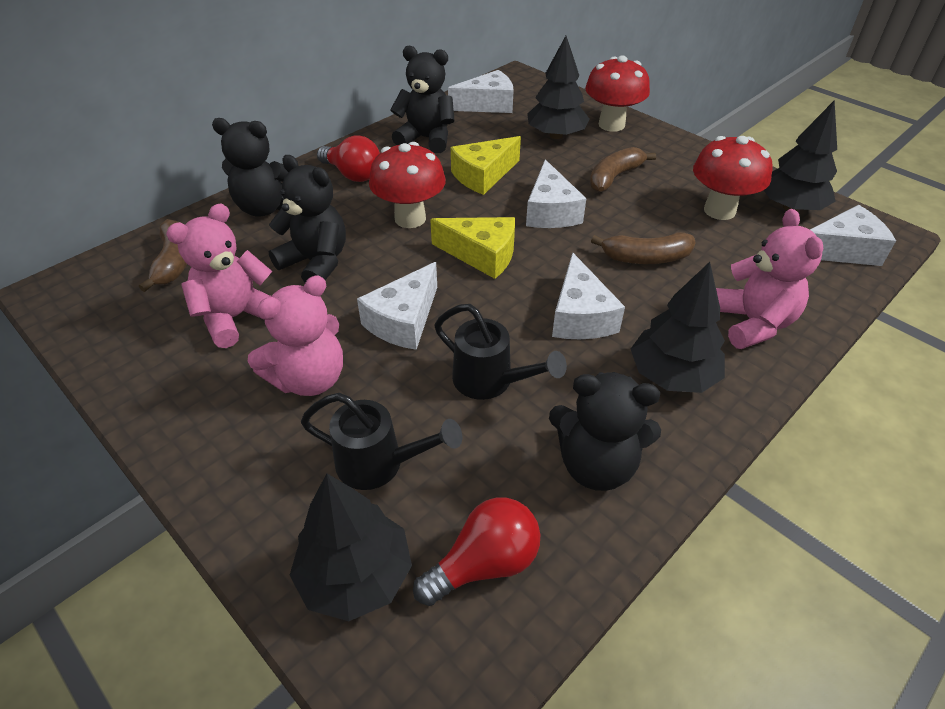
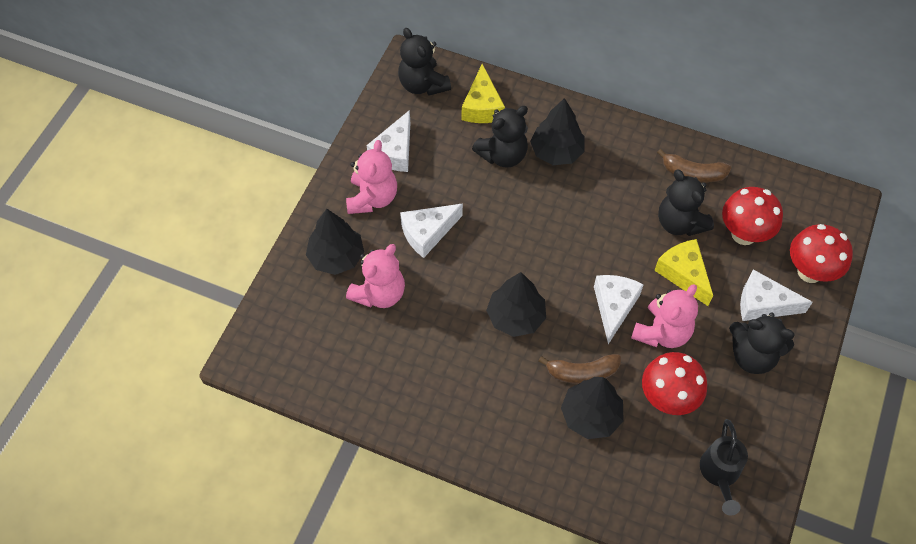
black watering can: [301,393,462,490] [434,304,567,400] = 2 -> [700,419,748,515] = 1
brown banana: [139,219,187,292] [590,147,656,192] [591,232,696,264] = 3 -> [539,354,621,384] [657,149,731,182] = 2
red light bulb: [317,135,380,182] [413,497,540,606] = 2 -> none = 0
white cheese: [357,262,437,350] [448,70,514,113] [526,159,587,228] [552,252,625,339] [810,205,896,266] = 5 -> [367,110,410,172] [400,204,463,258] [594,275,644,344] [740,269,813,321] = 4

